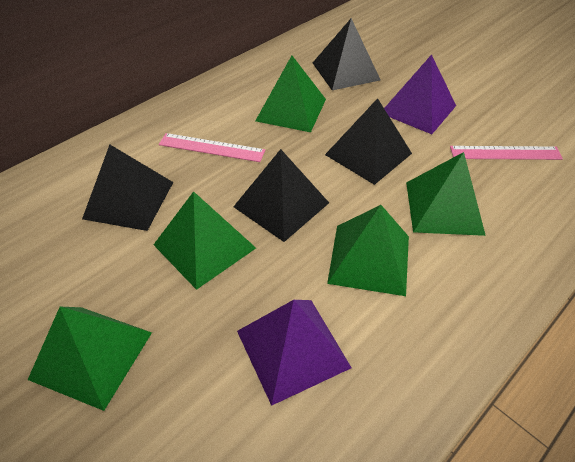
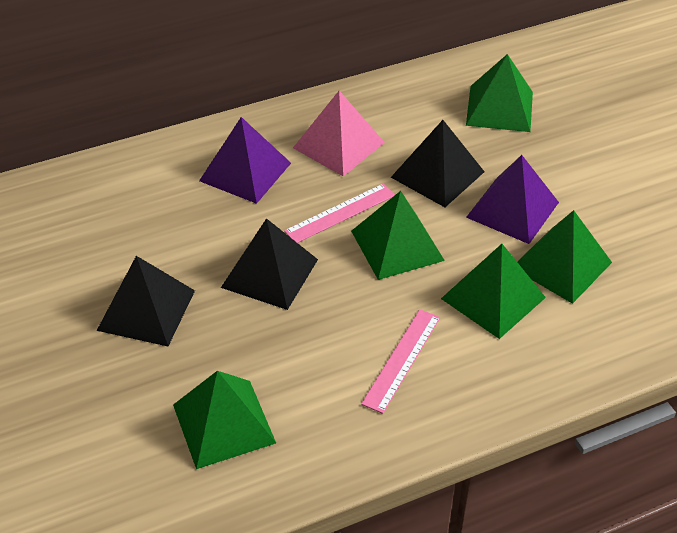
black pyramid: [82,145,173,231] [233,149,329,242] [313,18,380,90] [325,98,412,185] = 4 -> [97,256,195,346] [221,218,318,310] [391,120,484,207] = 3
pink pyramid: none = 0 -> [293,91,385,176] = 1

